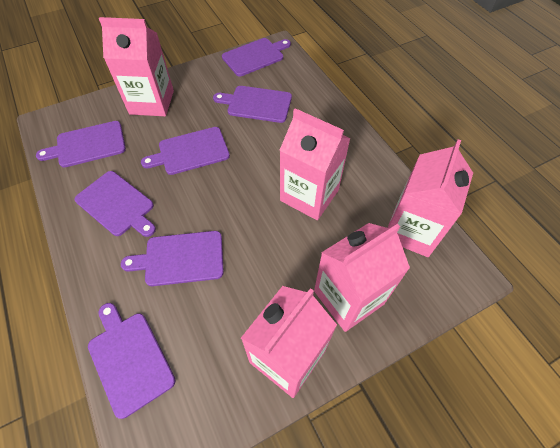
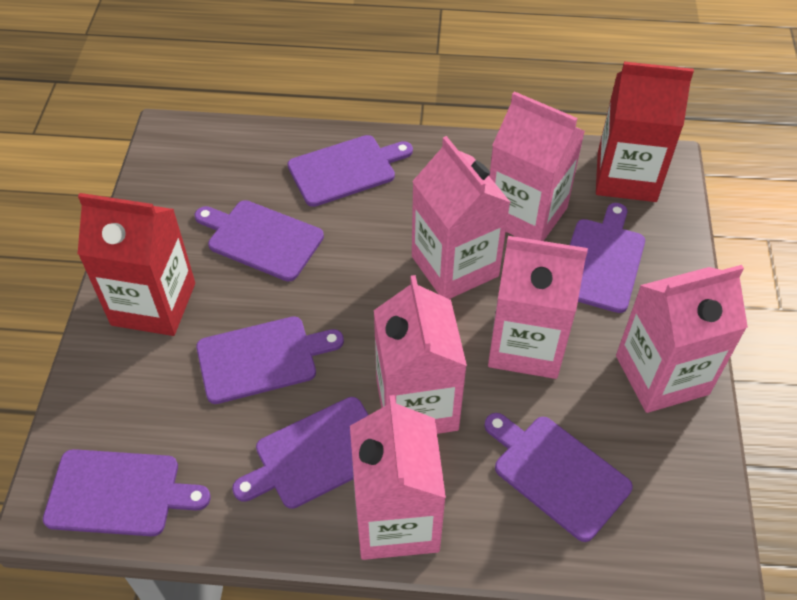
pink carton: [99,17,174,116] [241,286,337,398] [280,108,351,220] [314,223,410,332] [387,139,473,257] = 5 -> [350,395,446,560] [374,275,467,434] [412,136,511,299] [488,236,588,379] [489,91,585,241] [616,265,748,413] = 6
red carton: none = 0 -> [78,193,195,336] [596,62,694,202] = 2

